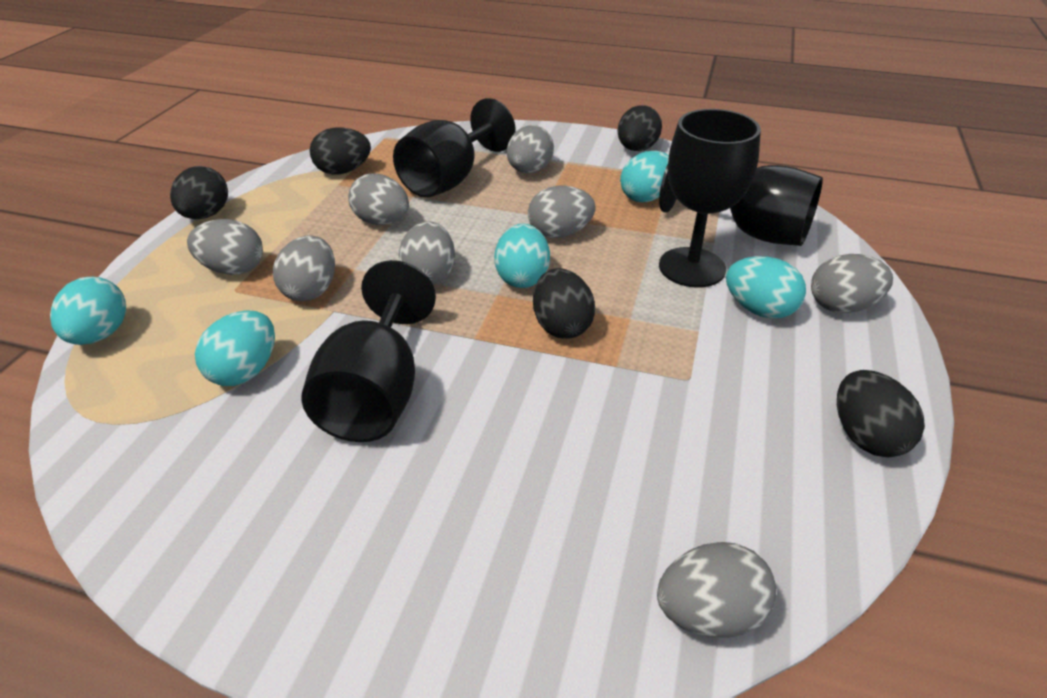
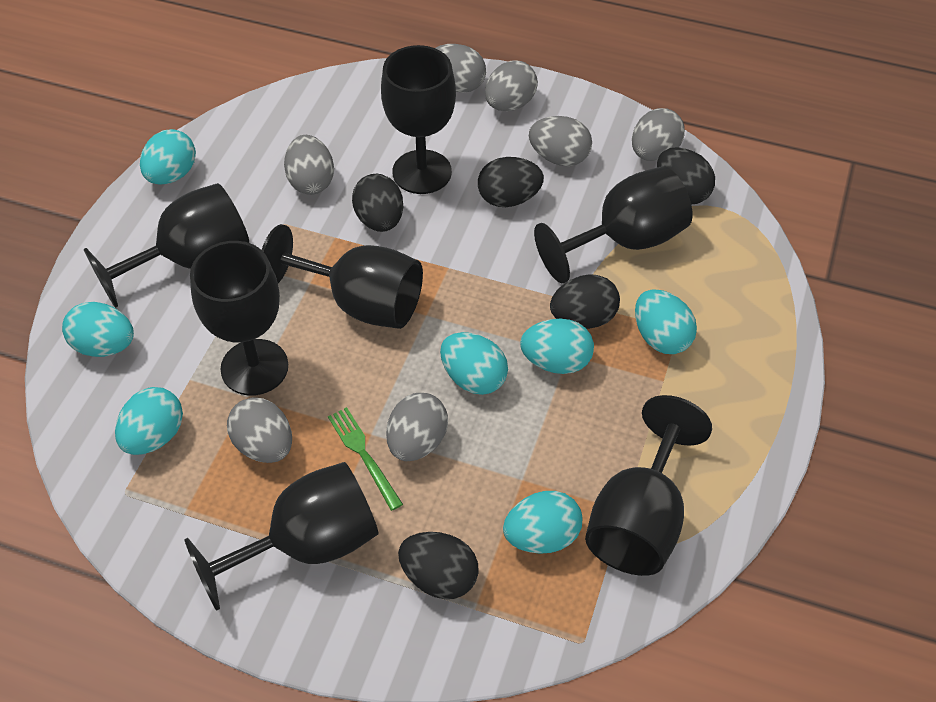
black goblet: [301,260,436,442] [393,98,516,198] [659,109,761,288] [659,164,823,246] = 4 -> [84,183,249,308] [184,462,378,611] [190,241,288,396] [262,224,423,329] [381,45,456,194] [534,166,693,283] [585,395,712,576] = 7
green fork: none = 0 -> [328,407,403,511] = 1
grey egg: [187,219,263,275] [273,235,335,301] [348,173,409,225] [399,221,455,285] [507,125,554,173] [528,186,596,238] [657,542,776,638] [811,254,893,313] = 8 -> [227,397,292,463] [284,135,334,195] [386,393,448,461] [436,44,486,93] [485,60,538,111] [529,116,592,166] [632,108,685,161] = 7
turquoise egg: [50,277,126,345] [195,310,275,386] [494,224,550,288] [620,151,669,202] [726,256,806,319] = 5 -> [62,302,134,357] [115,387,183,455] [140,129,196,185] [440,332,508,395] [503,491,582,554] [520,319,594,374] [635,289,697,354] = 7

